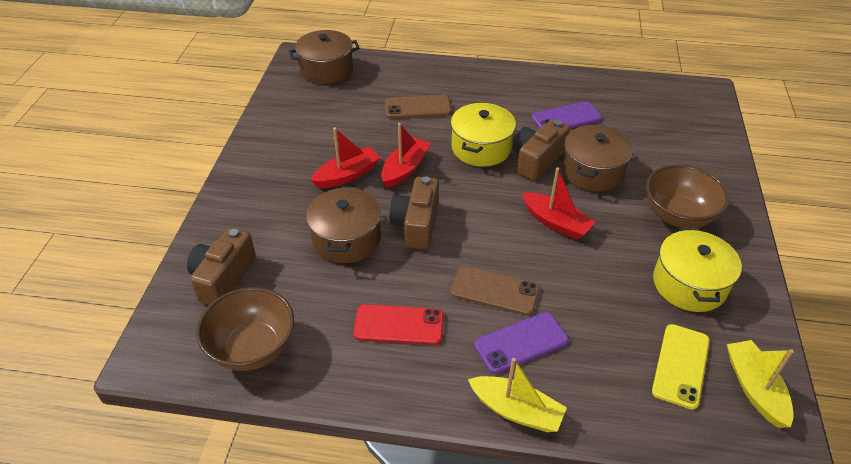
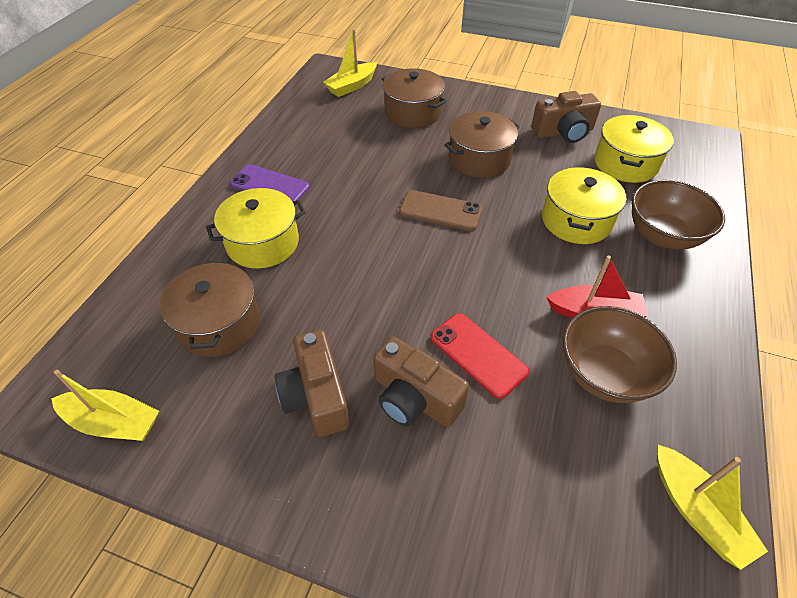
brown phone: [385,95,451,119] [451,266,540,316] = 2 -> [399,190,482,231] = 1
purple phone: [474,312,569,374] [532,101,602,128] = 2 -> [230,164,309,202] = 1
red boat: [310,128,381,188] [381,123,431,188] [522,168,596,240] = 3 -> [546,255,648,318] = 1
yellow boat: [468,358,567,432] [727,340,794,428] = 2 -> [51,370,159,441] [323,29,377,97] [658,445,768,570] = 3
yellow phone: [652,324,710,410] = 1 -> none = 0
yellow pot: [451,103,516,167] [653,228,742,312] = 2 -> [206,188,306,269] [542,167,626,244] [594,115,674,183] = 3

